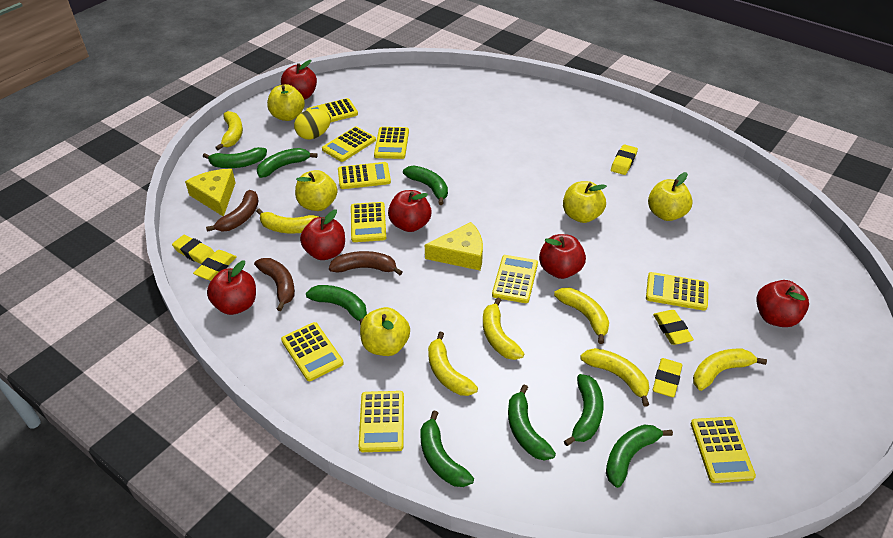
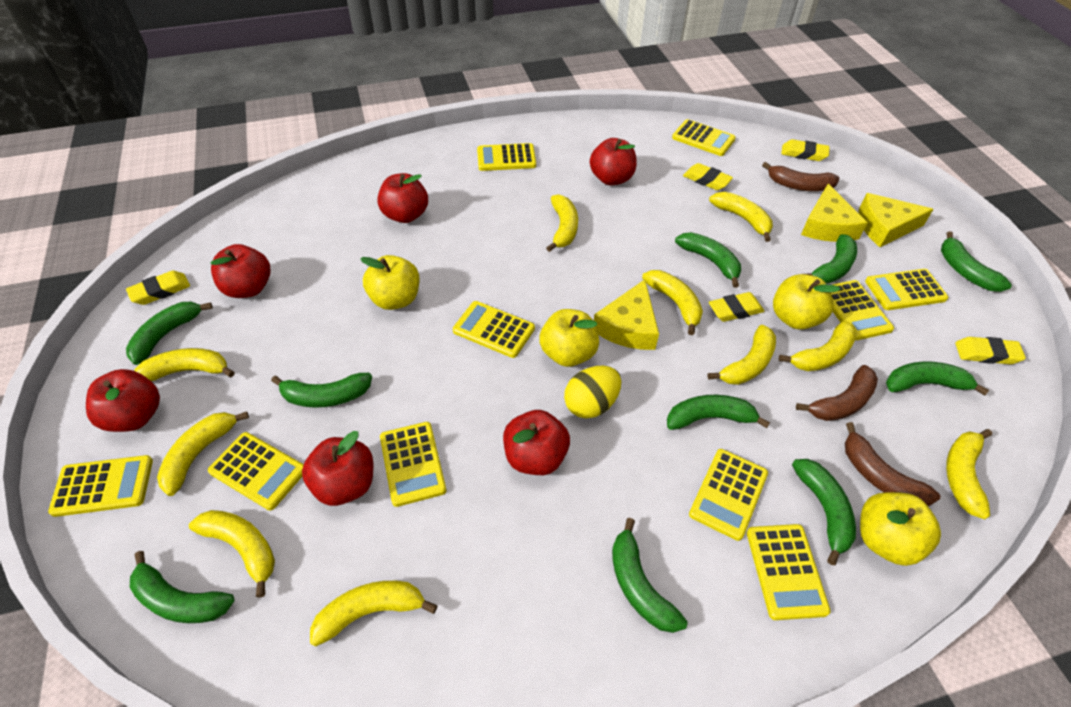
green banana: [203,147,267,168] [257,148,318,178] [306,285,367,325] [403,166,448,205] [421,411,474,487] [508,384,556,460] [564,374,604,446] [606,424,673,488] = 8 -> [126,302,213,365] [130,551,235,623] [271,373,372,408] [612,518,688,633] [667,395,770,430] [675,232,741,288] [792,459,856,565] [805,234,857,284] [886,361,989,396] [941,231,1012,292] = 10
yellow apple: [267,84,305,121] [295,170,337,211] [360,307,410,356] [563,181,607,223] [648,172,693,221] = 5 -> [361,255,420,310] [539,309,599,367] [773,274,840,329] [860,492,941,566] = 4
yellow banana: [215,111,243,150] [256,209,319,234] [428,332,478,396] [483,297,524,360] [554,288,609,344] [580,348,649,407] [693,349,767,391] = 7 -> [134,348,235,381] [157,412,249,496] [189,510,275,598] [310,581,438,647] [546,194,578,252] [642,270,703,335] [707,325,776,385] [709,192,773,242] [779,321,857,371] [946,429,992,519] = 10
yellow cheese: [185,169,236,216] [425,222,483,270] = 2 -> [594,279,659,350] [801,184,868,242] [859,193,934,247] = 3

